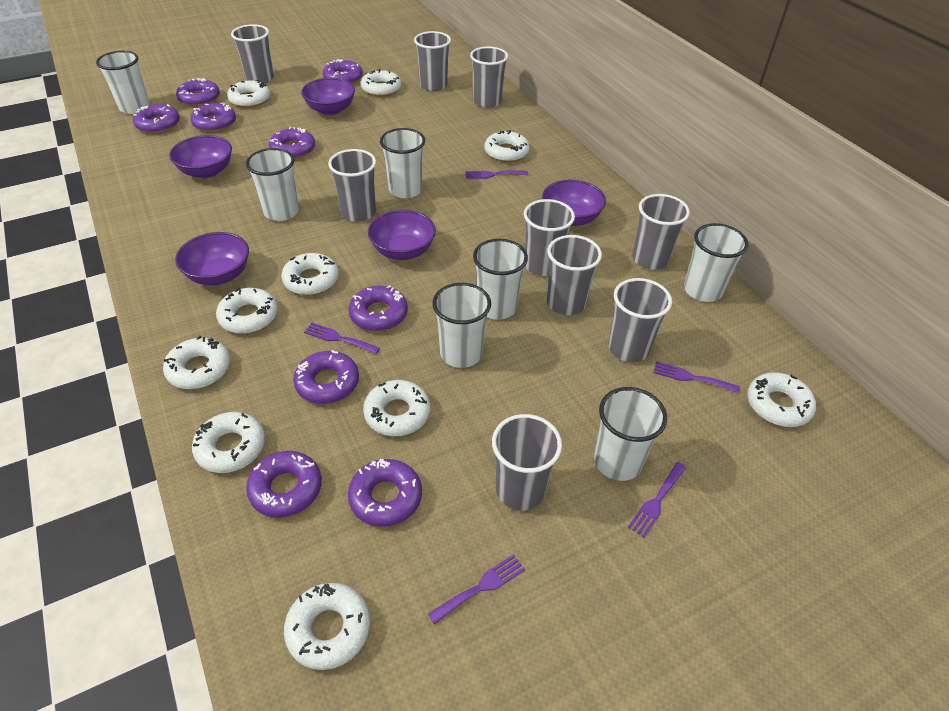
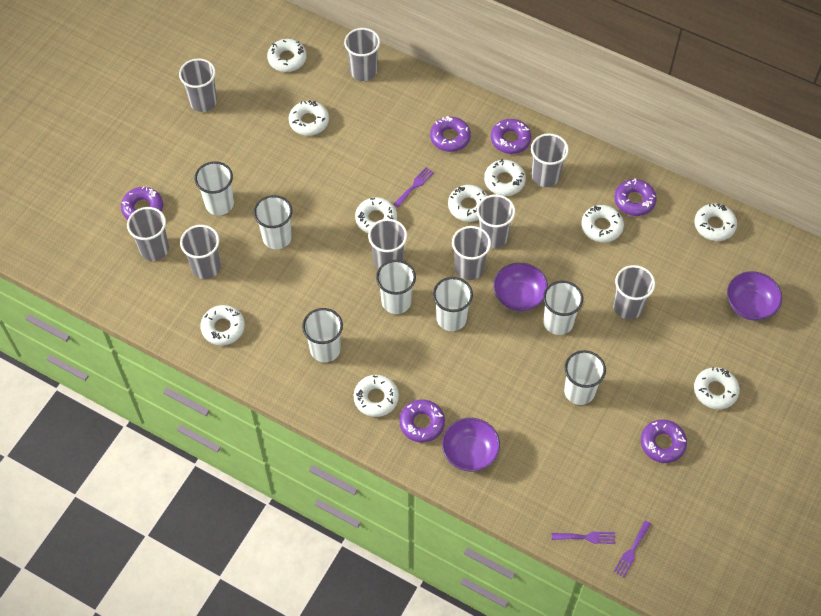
purple bowl: [169,135,232,178] [175,232,249,285] [301,78,355,115] [368,210,436,260] [542,180,606,226] = 5 -> [442,418,500,472] [493,263,548,312] [727,271,782,321] = 3
purple donut: [133,104,180,133] [176,78,220,106] [190,102,236,132] [246,451,322,518] [269,127,315,159] [293,350,359,404] [323,59,363,84] [348,458,422,527] [349,285,408,331] = 9 -> [121,186,163,220] [399,400,445,443] [430,116,471,152] [491,119,532,154] [614,178,657,216] [641,419,687,463] = 6
purple fork: [304,322,380,354] [428,554,525,624] [465,170,528,179] [628,462,686,537] [653,361,740,393] = 5 -> [394,167,434,207] [552,532,615,544] [614,520,651,577] = 3

